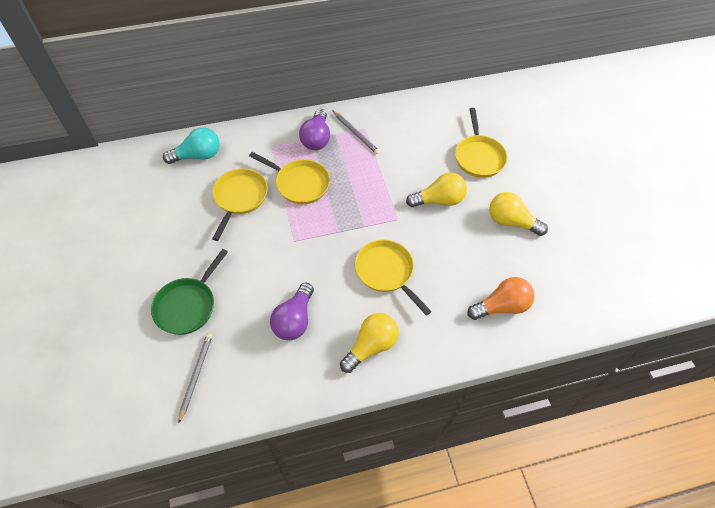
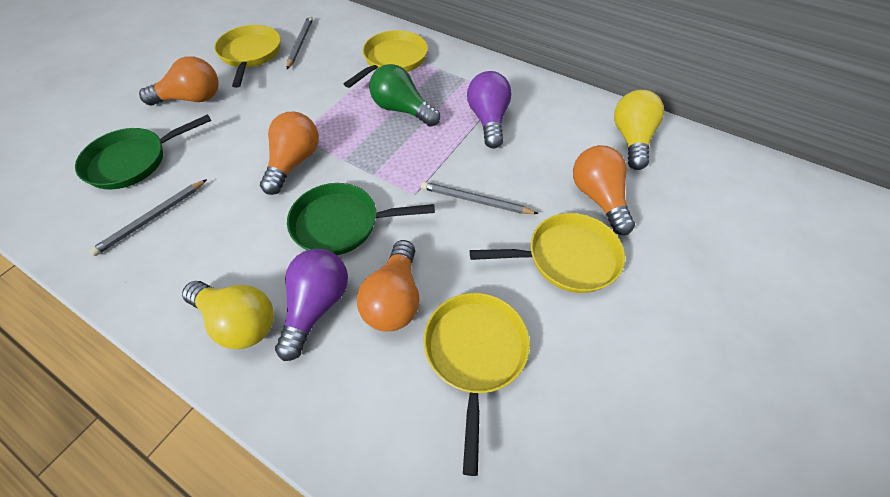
green light bulb: none = 0 -> [369,64,440,127] = 1
green pan: [151,249,228,335] = 1 -> [75,114,211,189] [287,183,435,255] = 2
grey pencil: [178,333,213,424] [332,110,379,154] = 2 -> [89,179,207,256] [287,16,313,69] [421,182,539,214] = 3
orange light bulb: [468,277,534,320] = 1 -> [139,56,219,106] [260,112,319,195] [357,240,420,332] [573,145,635,235] = 4
turquoise light bulb: [163,127,220,164] = 1 -> none = 0
yellow light bulb: [340,313,399,373] [406,173,467,207] [489,192,548,236] = 3 -> [182,281,274,349] [614,90,664,170] = 2

